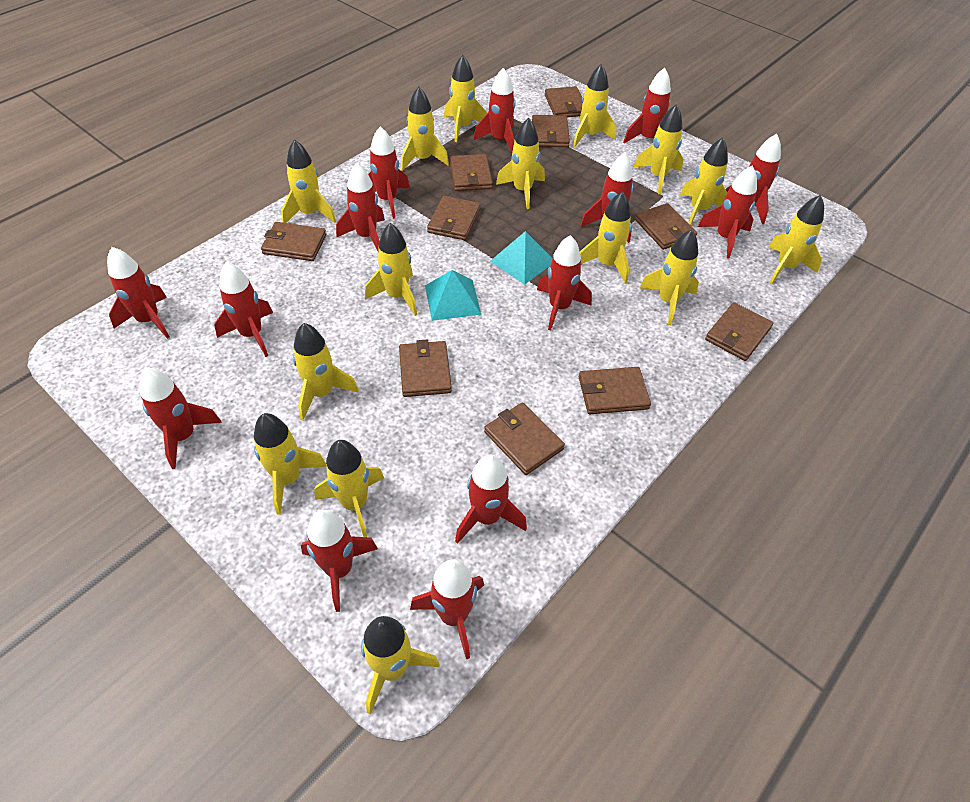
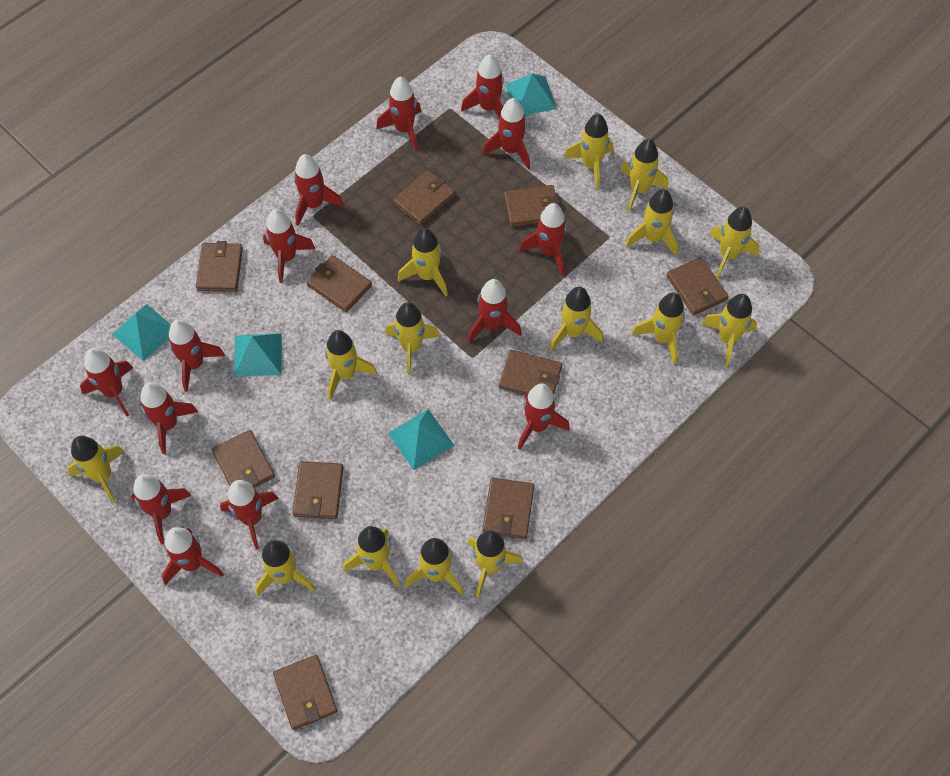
turquoise pyramid: [425,270,481,321] [490,231,553,285] = 2 -> [112,304,171,361] [234,333,282,377] [388,409,455,470] [505,74,557,115] = 4

